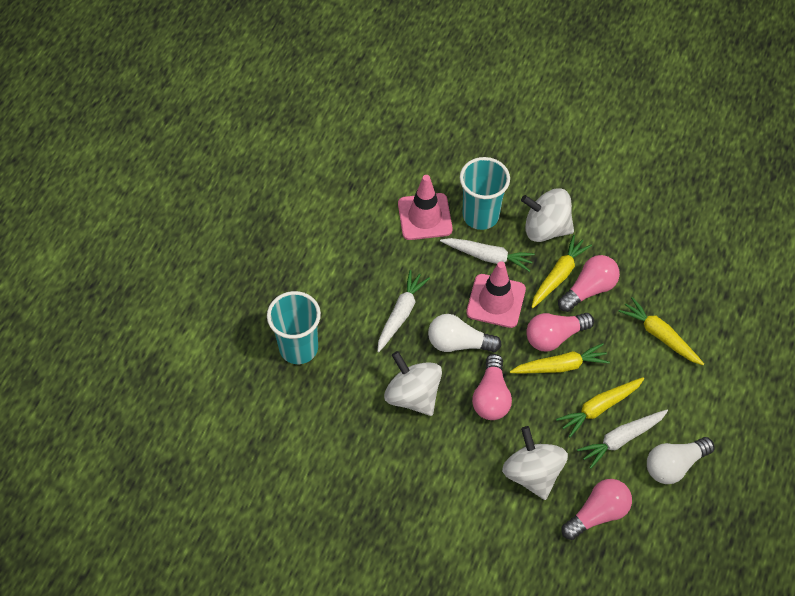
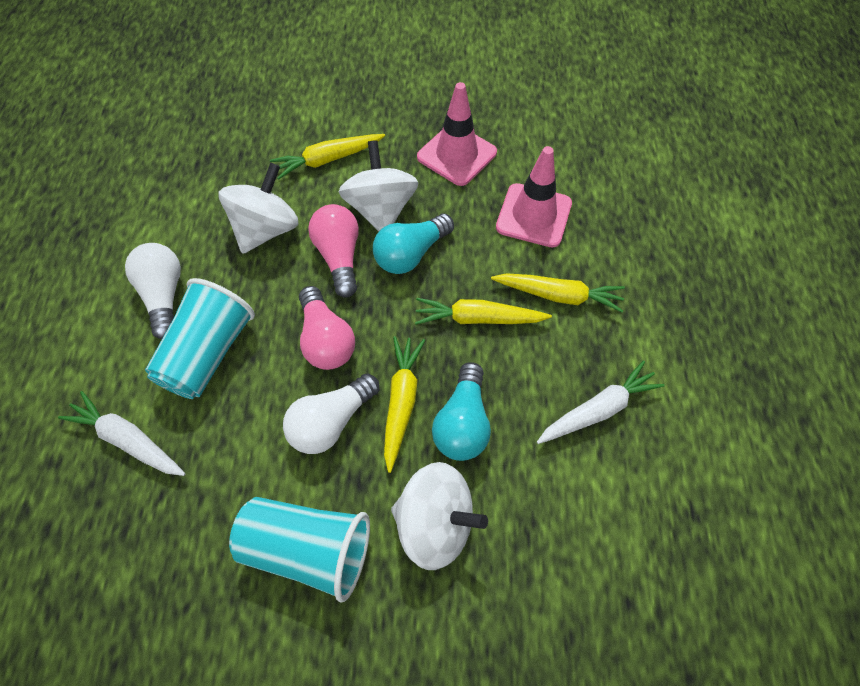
pink light bulb: [472,354,512,420] [526,313,594,352] [558,255,620,312] [561,479,632,540] = 4 -> [299,286,355,370] [308,204,359,298] = 2
turquoise light bulb: none = 0 -> [373,214,454,274] [432,362,491,461] = 2
white carrot: [377,270,430,352] [440,238,535,272] [577,410,668,469] = 3 -> [58,391,185,476] [537,361,665,444] = 2

